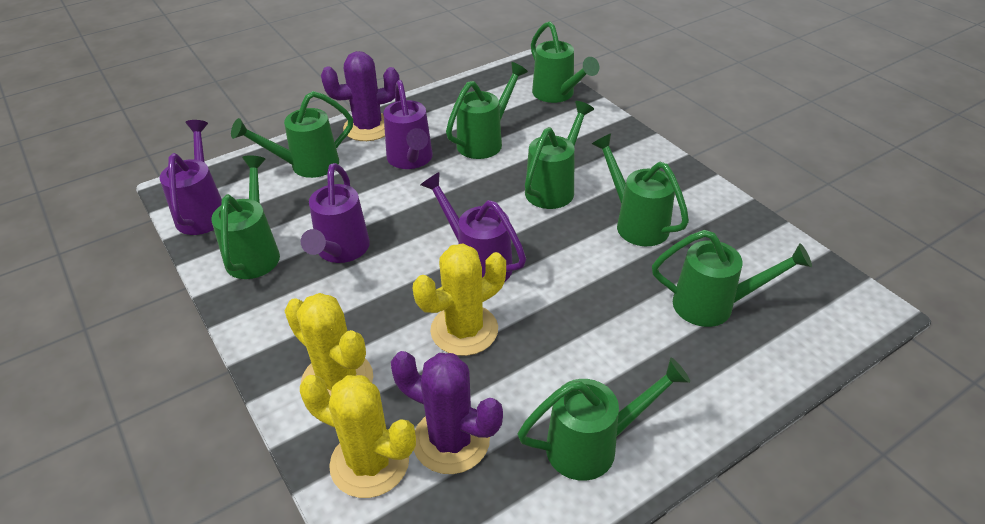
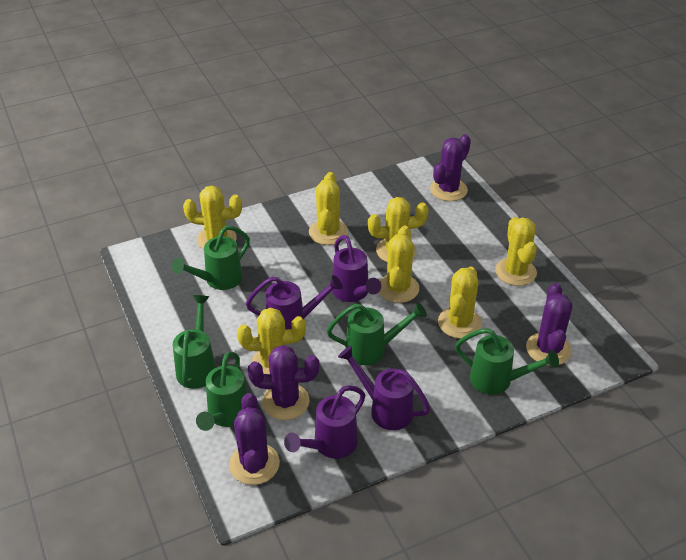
green watering can: [211,156,280,279] [231,91,353,178] [446,62,528,159] [518,357,690,481] [525,101,594,209] [531,21,599,103] [592,133,689,246] [652,230,812,327] = 8 -> [172,226,250,290] [173,295,216,389] [196,352,247,431] [327,302,427,365] [455,328,559,395] = 5
purple cactus: [321,51,400,141] [391,351,503,474] = 2 -> [229,393,280,485] [248,345,319,420] [430,134,471,201] [526,283,573,366] = 4
yellow cactus: [285,293,373,396] [300,375,416,498] [413,244,506,356] = 3 -> [183,185,242,250] [237,308,306,374] [309,172,348,245] [368,197,429,262] [379,225,419,303] [438,267,482,339] [495,217,537,286] = 7

